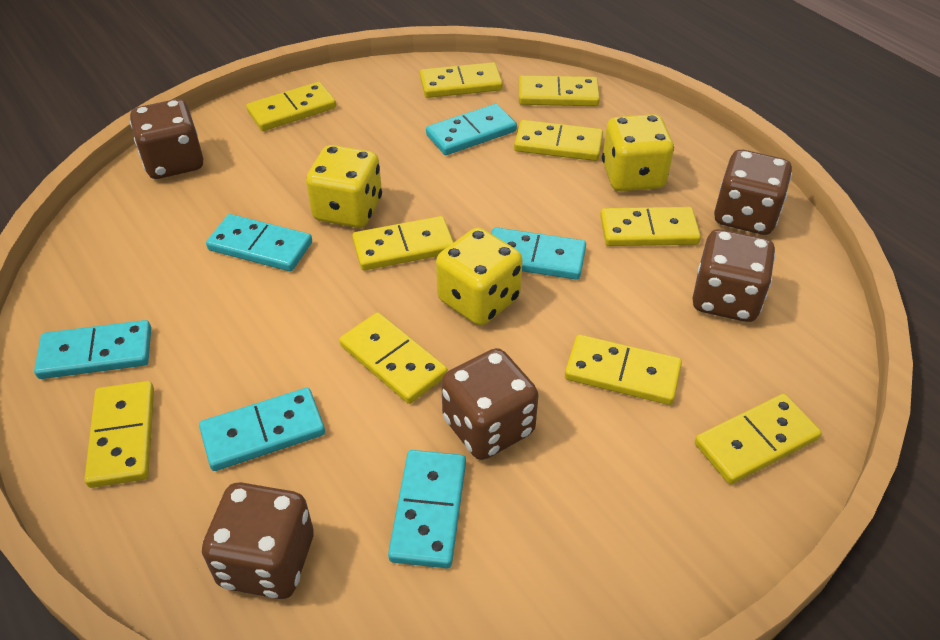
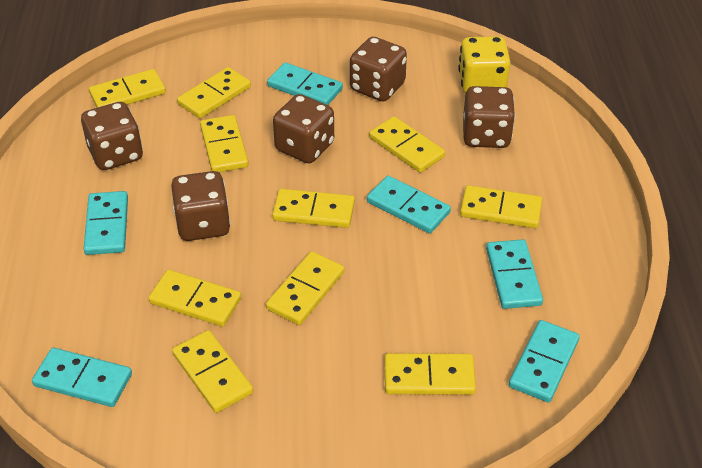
yellow dice: [306,145,382,228] [436,228,523,326] [602,114,674,191] = 3 -> [458,36,511,94] = 1

